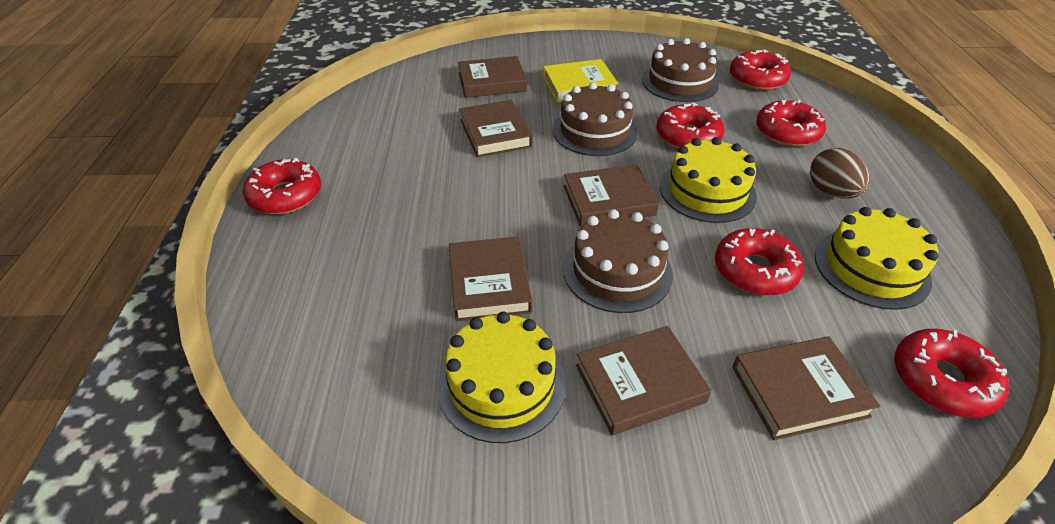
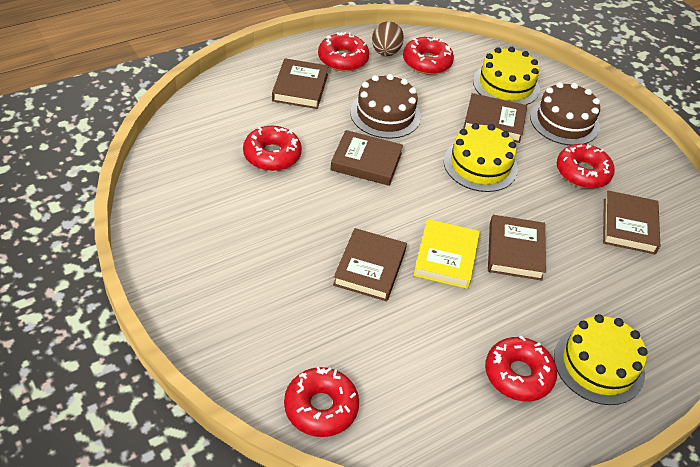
brown cake: [553,82,638,156] [563,209,673,313] [642,38,719,102] = 3 -> [350,74,421,139] [530,82,600,145] = 2

